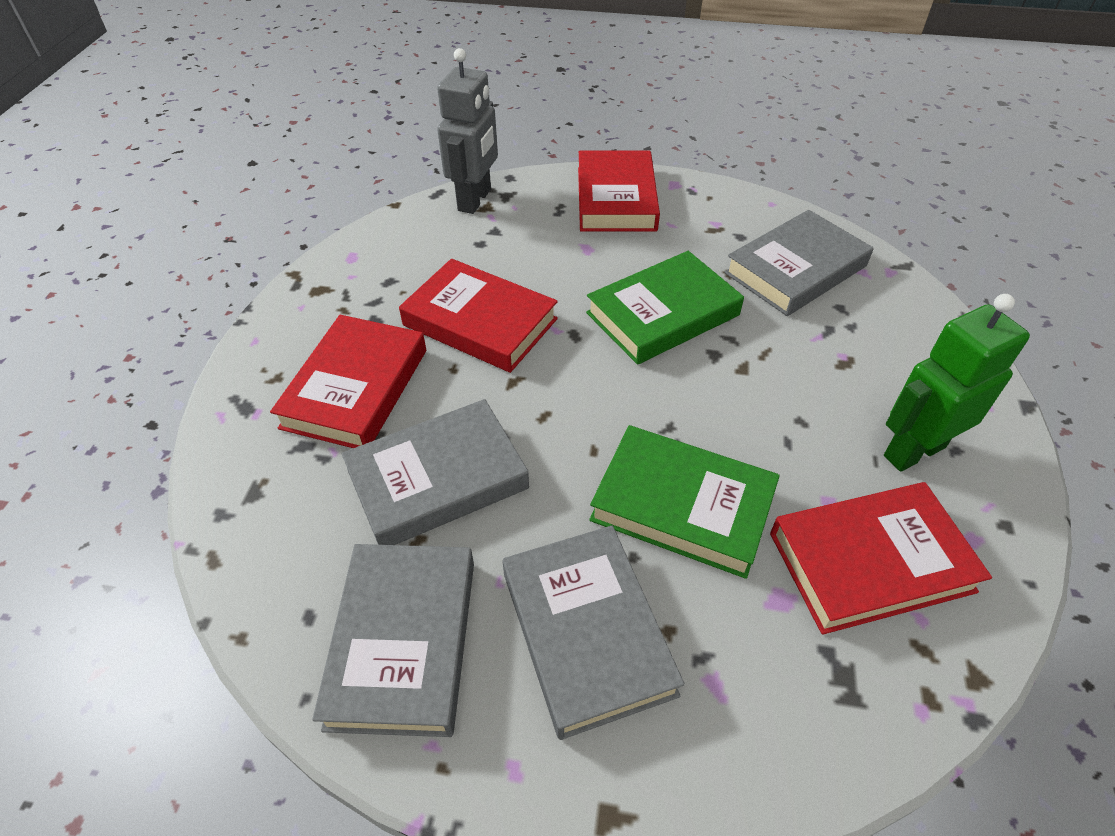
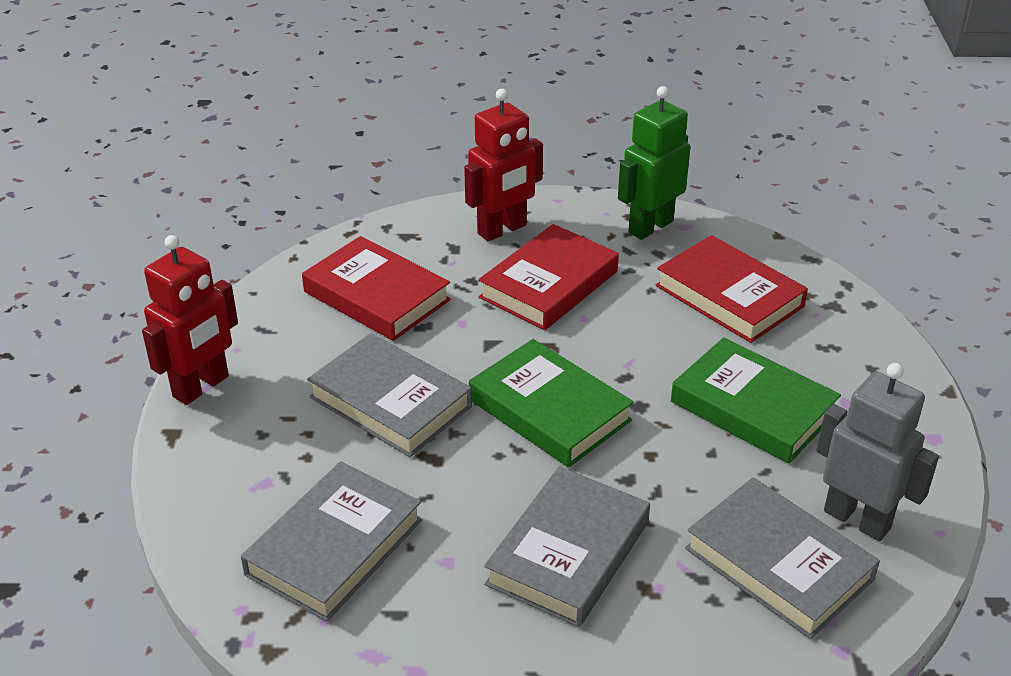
red book: [270,315,426,448] [399,259,558,373] [578,151,660,232] [770,482,992,635] = 4 -> [302,236,451,341] [478,224,619,330] [656,235,808,343] = 3
red robot: none = 0 -> [142,235,238,405] [464,89,543,242] = 2

